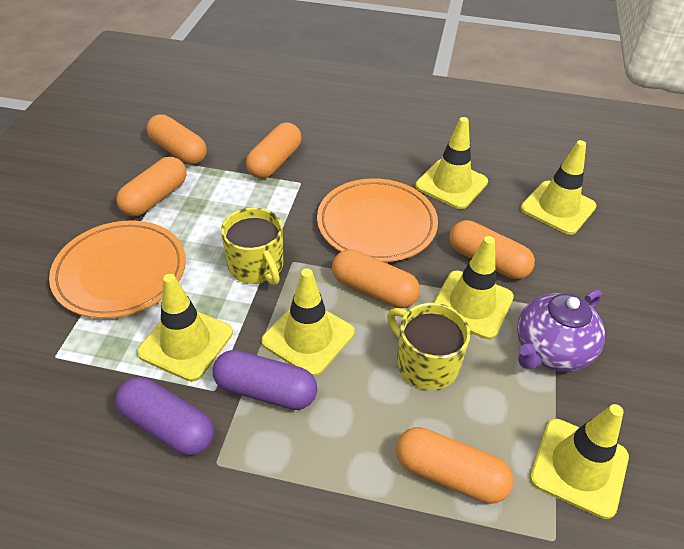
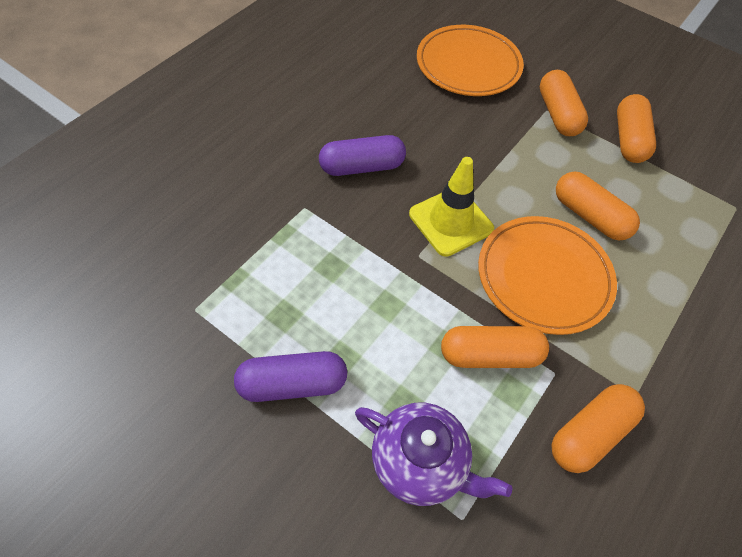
orange capsule: [116,157,187,217] [146,114,207,165] [246,122,302,179] [332,249,420,308] [396,427,513,504] [449,220,535,279] = 6 -> [441,326,549,368] [540,70,588,136] [551,384,645,473] [556,171,640,241] [617,94,656,163] = 5
yellow mug: [221,208,283,285] [387,303,470,390] = 2 -> none = 0
yellow traffic cone: [137,274,233,382] [261,268,355,377] [415,117,488,209] [433,236,514,340] [520,140,597,235] [530,404,629,519] = 6 -> [409,157,494,257] = 1

